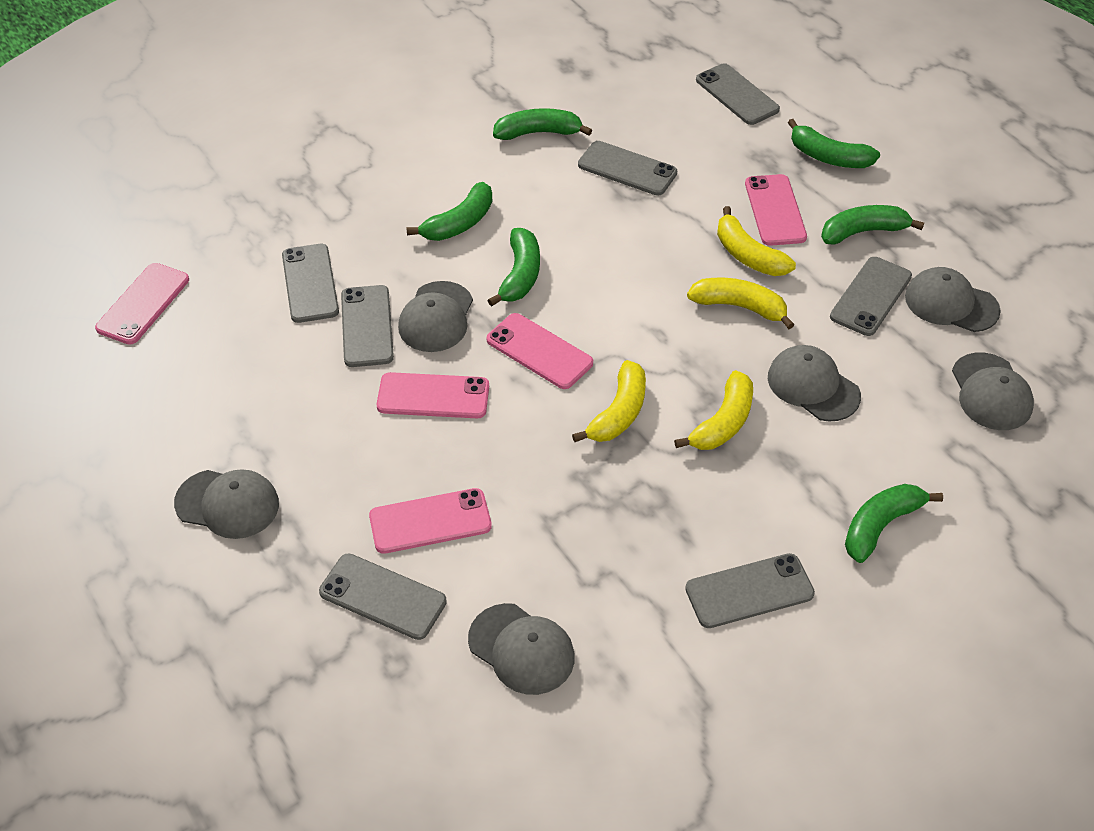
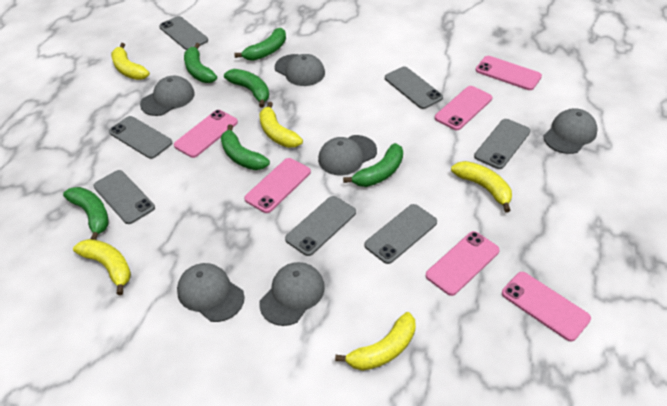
pink phone: [95,263,189,345] [369,488,492,554] [377,372,489,418] [487,313,593,389] [745,174,807,246] = 5 -> [174,110,238,158] [244,158,311,213] [426,231,500,296] [435,86,492,130] [476,56,542,90] [502,272,591,342] = 6
yellow banana: [572,360,646,442] [674,370,753,450] [687,278,794,329] [717,206,796,276] = 4 -> [73,239,131,295] [111,43,150,80] [259,102,303,148] [335,312,416,371] [451,161,512,212] = 5

